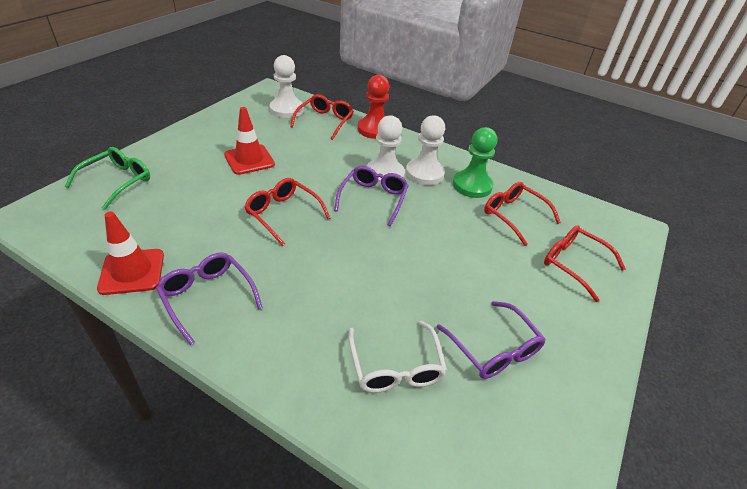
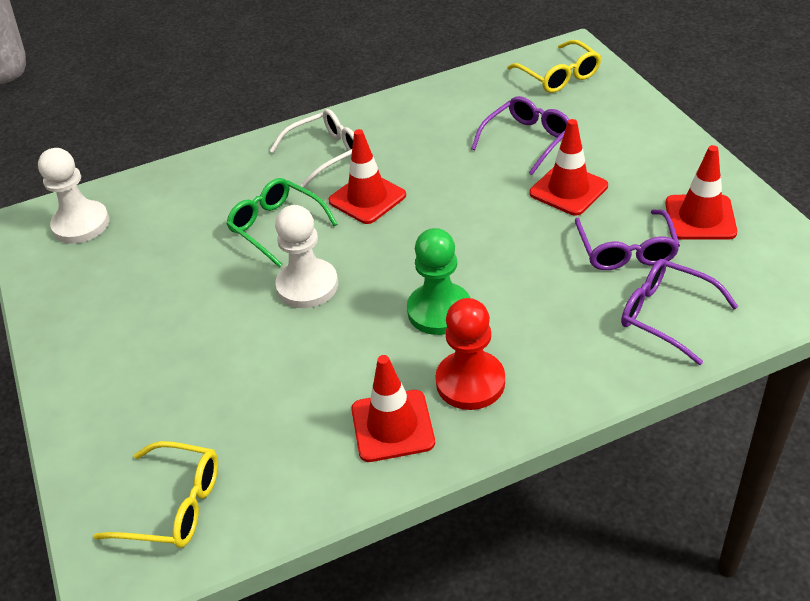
red glasses: [244,178,330,246] [290,94,353,140] [484,182,561,246] [544,225,626,302] = 4 -> none = 0
red traffic cone: [97,212,164,295] [224,107,275,175] = 2 -> [328,129,406,224] [351,355,435,462] [530,119,608,216] [665,145,737,240] = 4
white pawn: [269,55,304,118] [367,115,405,186] [406,115,445,185] = 3 -> [38,148,109,244] [275,205,338,308] = 2
yellow glasses: none = 0 -> [94,441,218,548] [507,40,601,93] = 2

